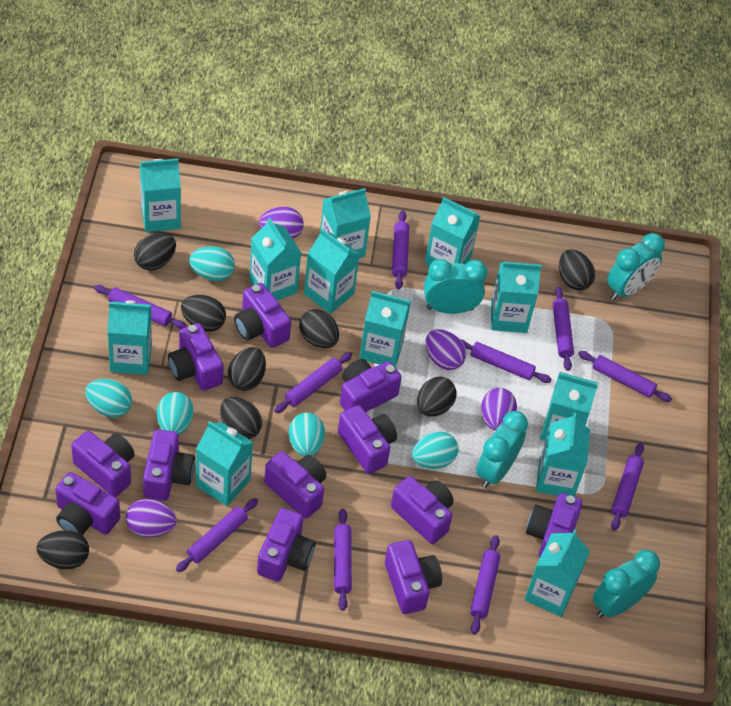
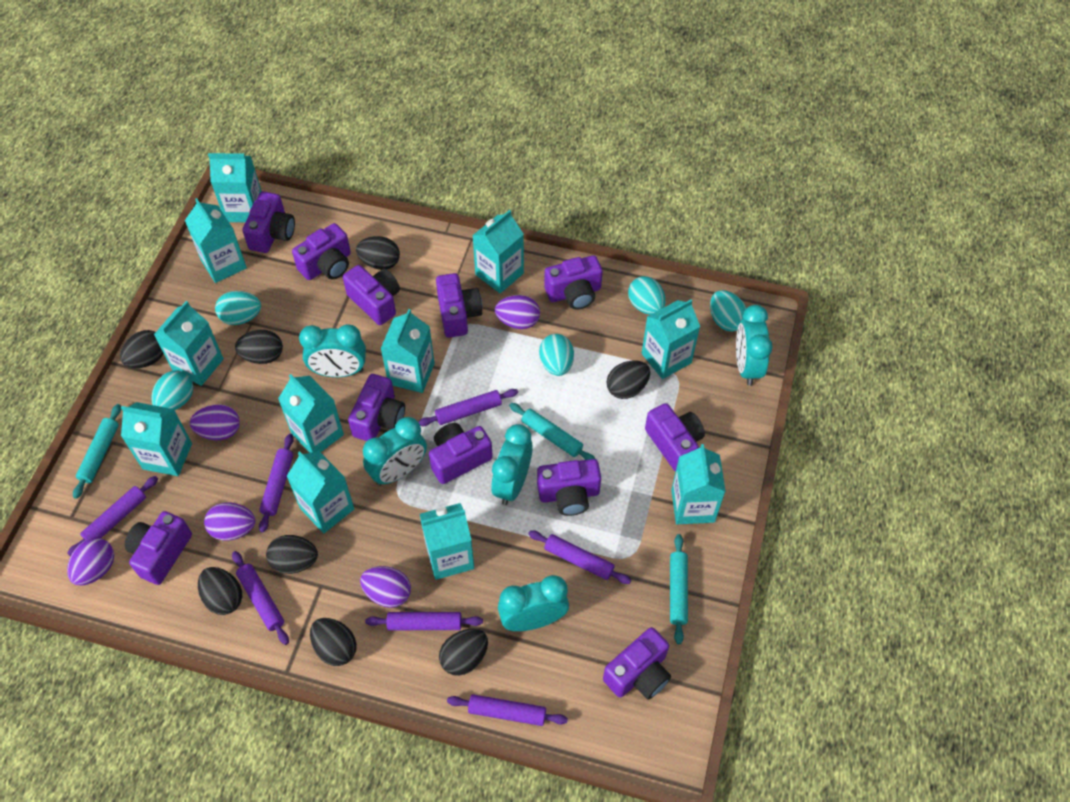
purple camera: [55,472,120,535] [71,431,134,497] [143,429,195,501] [168,323,224,391] [234,283,291,348] [257,508,316,582] [264,452,326,519] [338,405,397,474] [340,359,402,412] [385,540,442,614] [391,476,454,544] [526,493,582,558] = 12 -> [124,511,192,585] [242,191,295,253] [292,223,351,280] [343,265,400,325] [348,374,405,441] [429,423,493,484] [436,273,482,338] [537,459,601,516] [544,255,603,310] [603,627,671,700] [645,403,705,472] = 11
purple egg: [126,499,177,537] [259,207,304,239] [426,329,466,370] [481,388,517,430] = 4 -> [67,538,114,586] [190,404,240,440] [204,502,255,541] [360,566,411,608] [495,295,540,329] = 5
purple rolling pin: [94,285,187,329] [176,498,258,572] [274,352,352,413] [334,509,352,611] [392,211,409,290] [460,339,552,383] [470,535,501,635] [553,287,574,371] [578,351,672,402] [611,443,644,531] = 10 -> [67,476,158,556] [232,551,289,645] [259,434,294,533] [365,612,483,630] [418,389,518,426] [447,695,568,726] [528,530,631,584] = 7
turquoise carton: [107,300,152,375] [140,159,181,232] [196,421,253,506] [249,218,301,300] [304,229,360,314] [320,188,371,259] [359,291,411,367] [425,197,480,266] [491,262,542,333] [524,529,590,617] [536,413,590,497] [540,372,598,441] = 12 -> [121,402,192,476] [154,301,224,386] [185,198,247,283] [208,153,262,222] [278,374,344,453] [287,451,354,534] [381,309,435,393] [420,503,474,580] [472,210,524,293] [642,299,700,379] [671,444,726,524] = 11
turquoise clock: [424,259,487,314] [476,411,528,488] [593,550,660,618] [607,233,665,300] = 4 -> [299,324,366,377] [363,417,427,486] [491,424,533,505] [498,575,569,631] [736,305,773,386] = 5
turquoise rolling pin: none = 0 -> [73,404,121,499] [509,403,595,460] [670,534,688,644] = 3

